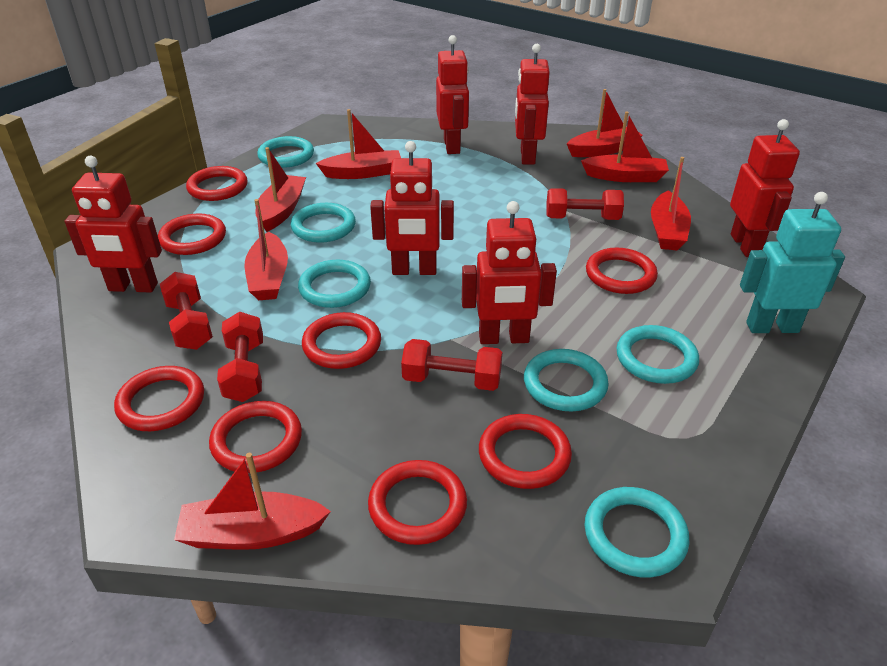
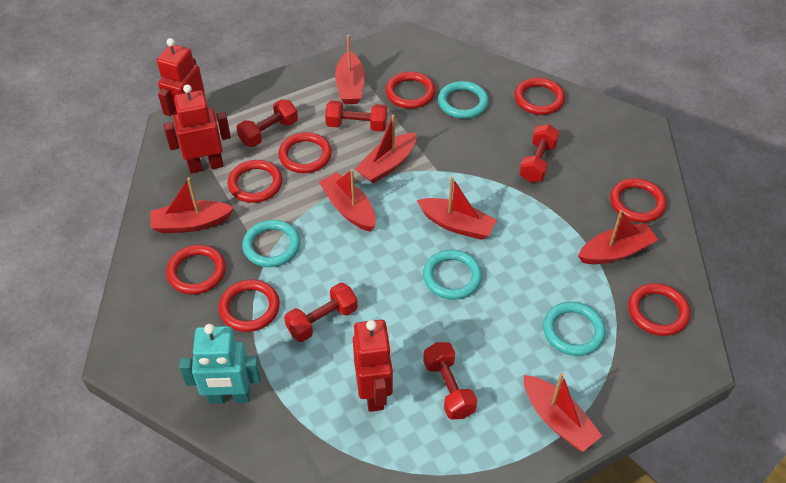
red dumbbell: [160,272,213,350] [217,312,263,402] [401,339,502,391] [546,188,624,220] = 4 -> [236,99,298,147] [284,283,358,342] [325,100,387,131] [423,342,477,419] [519,124,559,182] = 5
red robot: [65,156,162,292] [370,141,454,275] [436,35,469,154] [462,201,557,344] [515,44,550,165] [730,119,800,257] = 6 -> [157,38,205,117] [164,84,231,173] [353,320,393,412] = 3
turquoise ring: [257,136,314,168] [291,203,356,243] [298,260,371,308] [524,349,609,411] [585,487,690,578] [616,325,699,384] = 6 -> [242,220,300,267] [423,250,482,300] [438,81,489,119] [543,302,606,356] = 4

